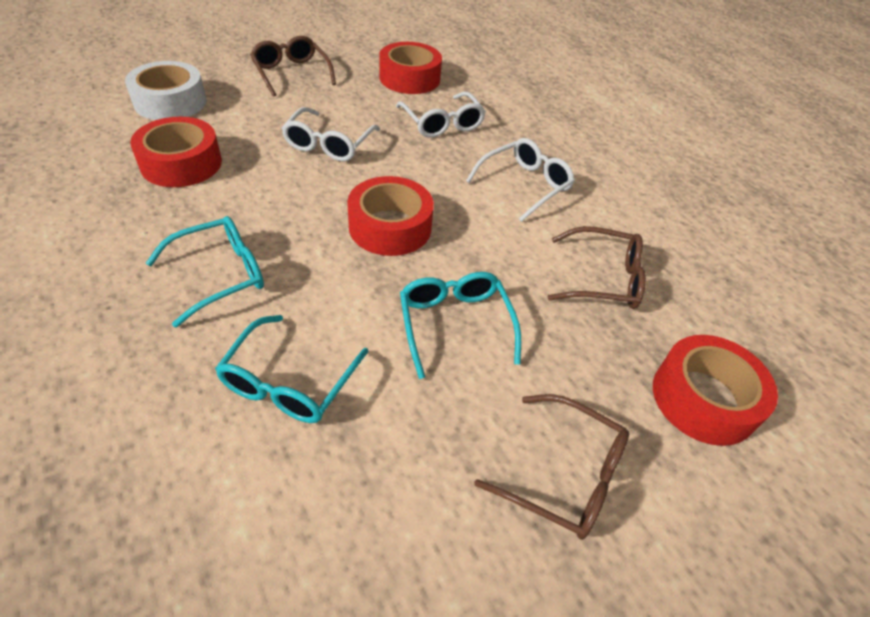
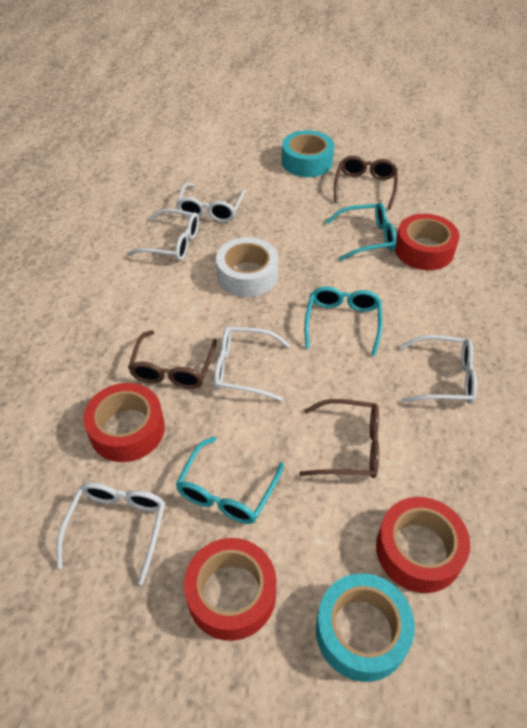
turquoise tape: none = 0 -> [282,130,334,177] [316,573,415,682] = 2
white glasses: [281,107,380,161] [396,91,486,138] [466,138,575,222] = 3 -> [57,482,165,585] [127,208,199,261] [176,183,246,222] [214,326,291,401] [399,335,477,404] = 5

